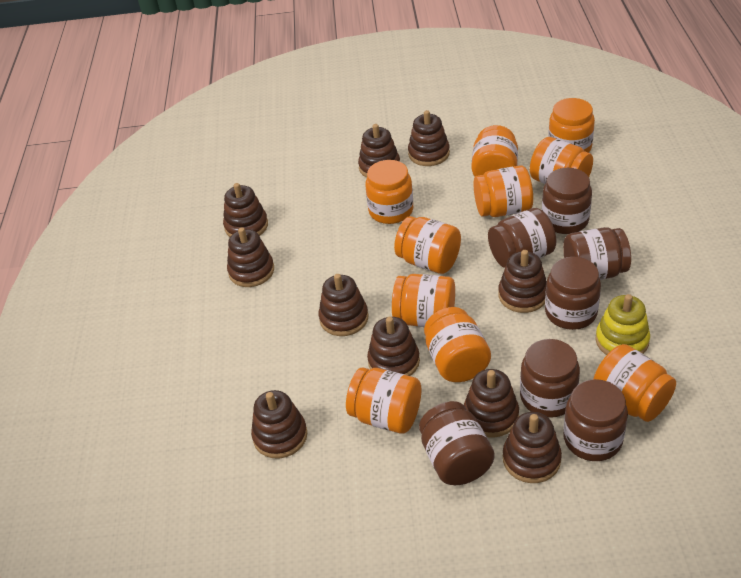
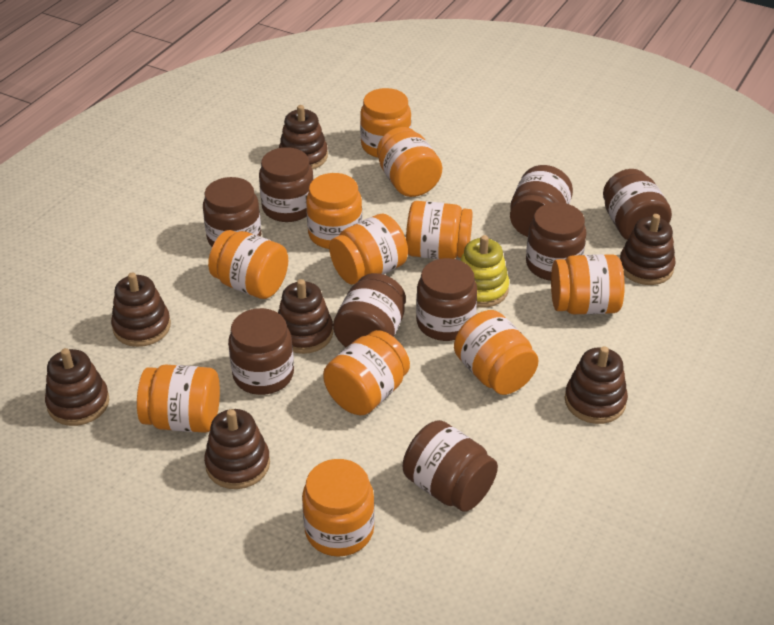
brown jar: [419,401,495,485] [488,208,557,268] [520,339,580,418] [542,168,592,234] [545,257,601,330] [563,227,631,280] [563,379,628,461] = 7 -> [203,177,261,247] [228,308,294,395] [259,147,314,222] [333,273,406,347] [403,420,498,512] [416,258,477,341] [510,165,573,237] [526,202,587,281] [603,169,672,240] = 9
brown stacking toy: [223,183,268,237] [227,227,274,287] [251,390,307,458] [319,274,368,336] [358,124,400,178] [367,316,420,376] [408,110,450,166] [464,369,519,438] [498,250,547,313] [503,412,562,483] = 10 -> [45,348,109,426] [111,272,171,347] [204,409,270,489] [278,279,333,354] [279,105,328,170] [565,346,628,424] [620,214,676,285] = 7
orange jar: [346,368,421,433] [365,160,413,224] [392,274,455,327] [394,216,461,274] [424,307,491,382] [471,125,518,177] [474,165,533,217] [530,137,593,184] [548,98,595,153] [593,344,676,422] = 10 -> [137,365,220,433] [208,230,288,299] [302,459,375,557] [306,173,362,249] [323,330,410,415] [329,214,408,284] [360,88,411,158] [377,127,442,197] [406,201,472,259] [454,310,539,395] [551,254,625,314] = 11

